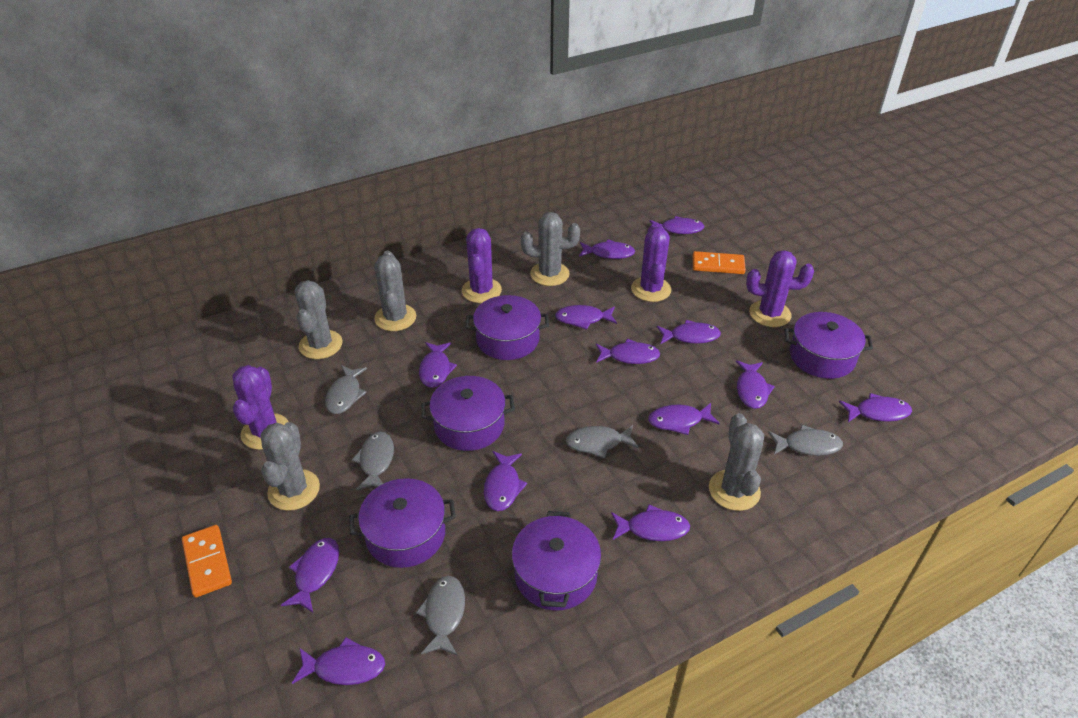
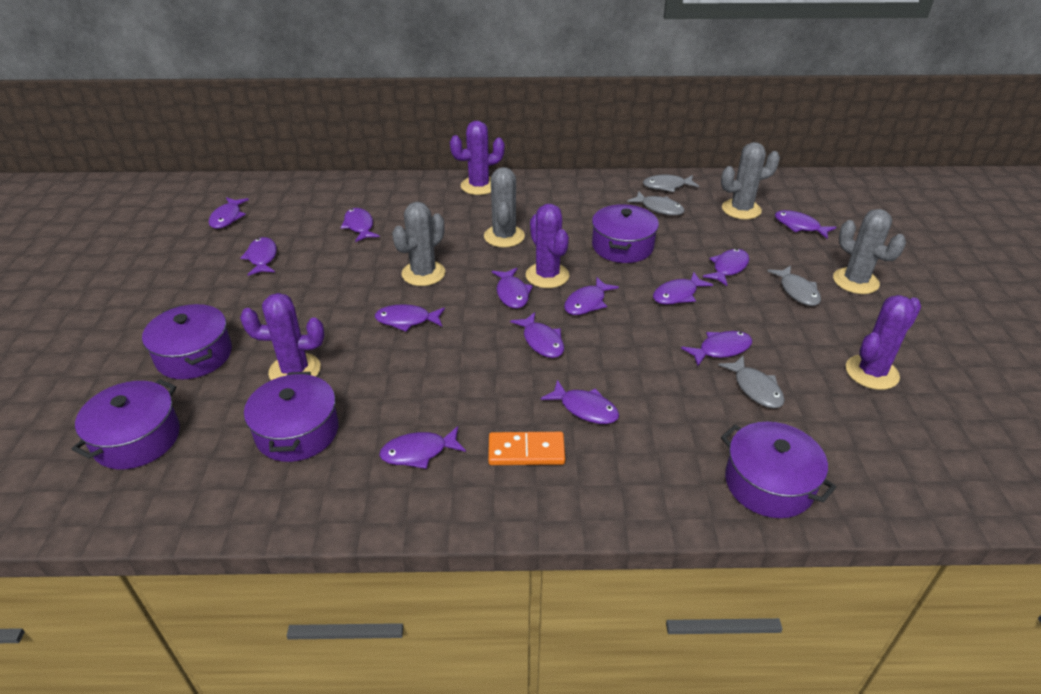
grey cactus: [260,422,320,511] [294,280,343,359] [374,251,416,331] [521,212,580,286] [709,413,764,511] = 5 -> [392,202,445,286] [484,167,525,248] [721,142,780,220] [833,209,906,294] = 4
grey fish: [325,365,367,414] [352,432,394,490] [416,576,465,655] [566,425,639,458] [768,425,843,456] = 5 -> [627,191,685,216] [643,175,699,192] [718,356,785,408] [768,266,821,306] = 4
orange domino: [182,525,232,598] [693,251,746,274] = 2 -> [488,432,565,465] = 1

